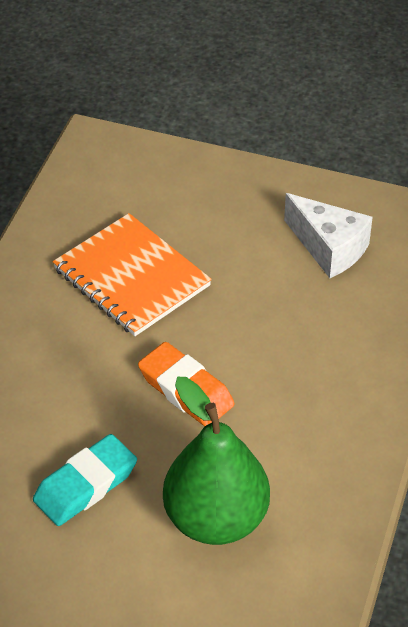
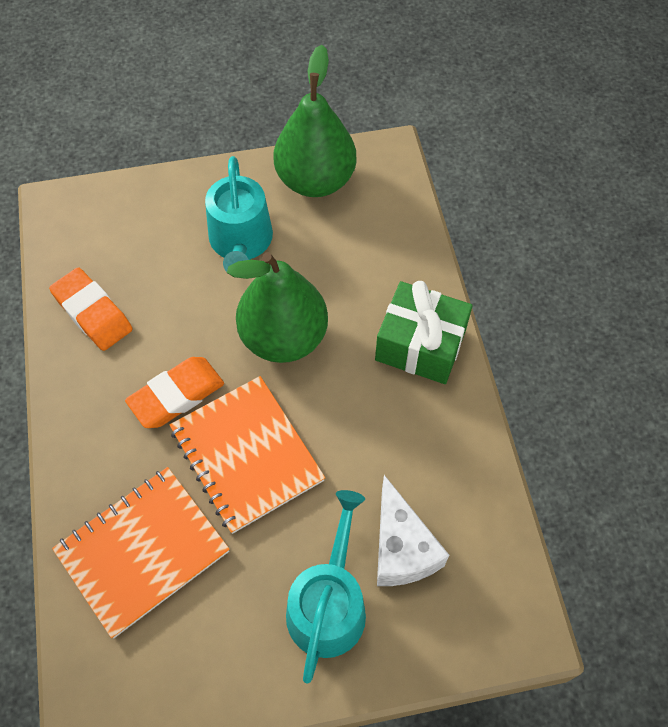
green gift: none = 0 -> [375,281,472,384] = 1
green pear: [163,377,270,545] = 1 -> [227,252,328,363] [274,45,356,197] = 2
orange eraser: [138,342,235,426] = 1 -> [49,267,132,351] [125,357,224,428] = 2
orange notebook: [53,213,212,336] = 1 -> [52,467,230,638] [170,376,325,534] = 2
turquoise eraser: [33,434,137,526] = 1 -> none = 0
turquoise watering can: none = 0 -> [205,156,273,272] [286,490,366,684] = 2

